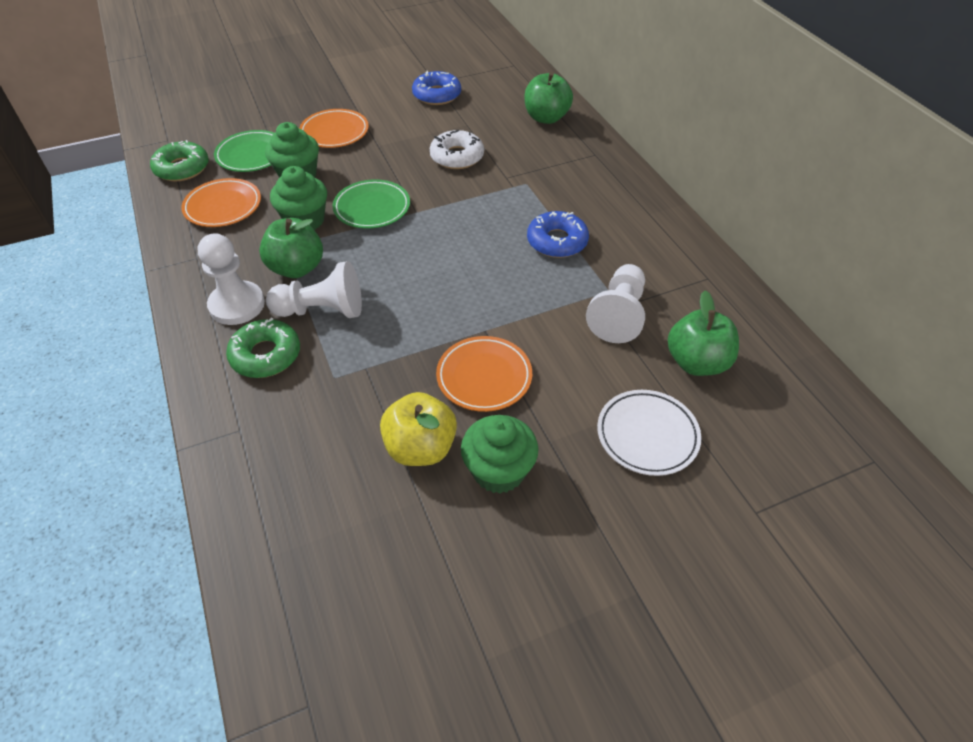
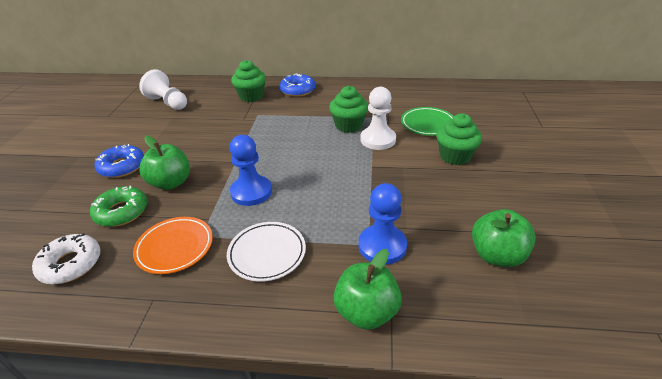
blue pawn: none = 0 -> [230,135,272,206] [359,183,407,265] = 2
green donut: [150,140,209,181] [226,317,300,378] = 2 -> [90,186,147,227] = 1
green plate: [214,130,274,172] [332,179,410,229] = 2 -> [401,107,454,136] = 1
orange plate: [181,178,261,227] [299,109,369,148] [436,336,532,412] = 3 -> [133,217,213,274] = 1
white pawn: [197,233,265,325] [266,261,362,318] [586,264,645,343] = 3 -> [139,69,187,110] [360,87,396,150] = 2
yellow apple: [380,392,457,466] = 1 -> none = 0

